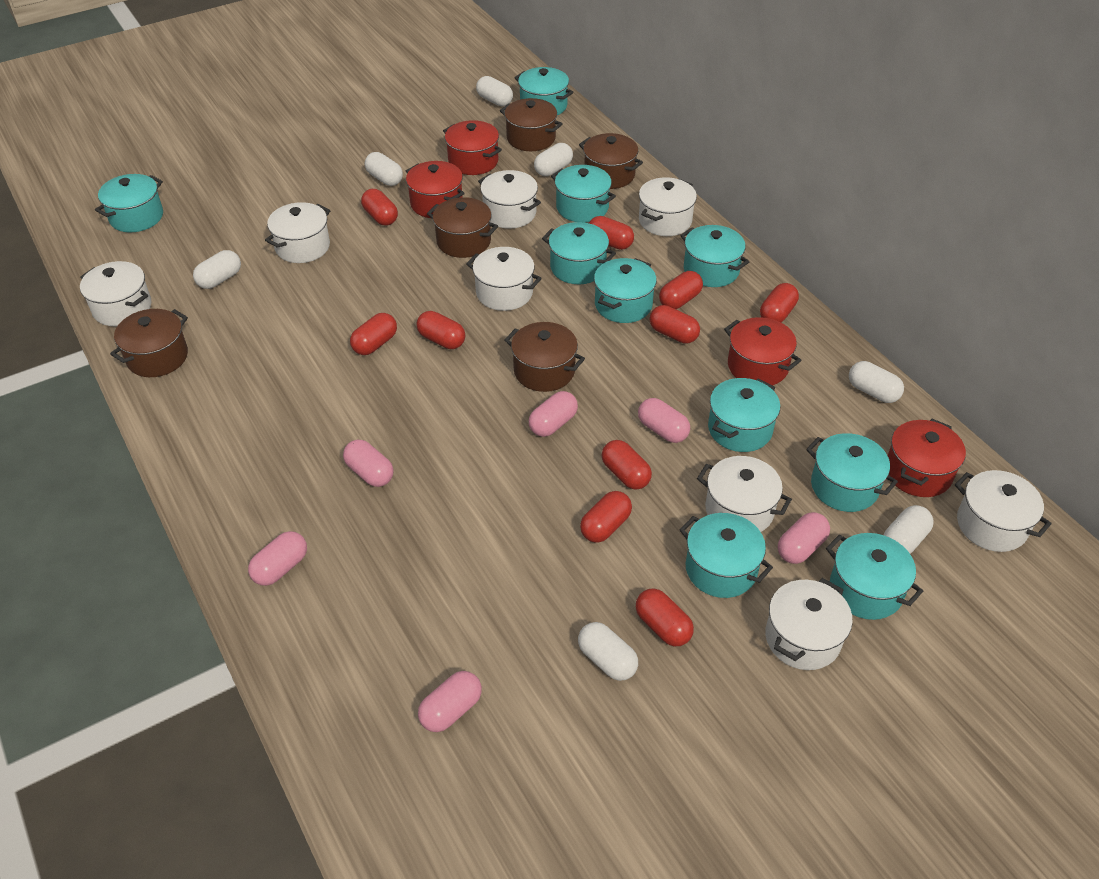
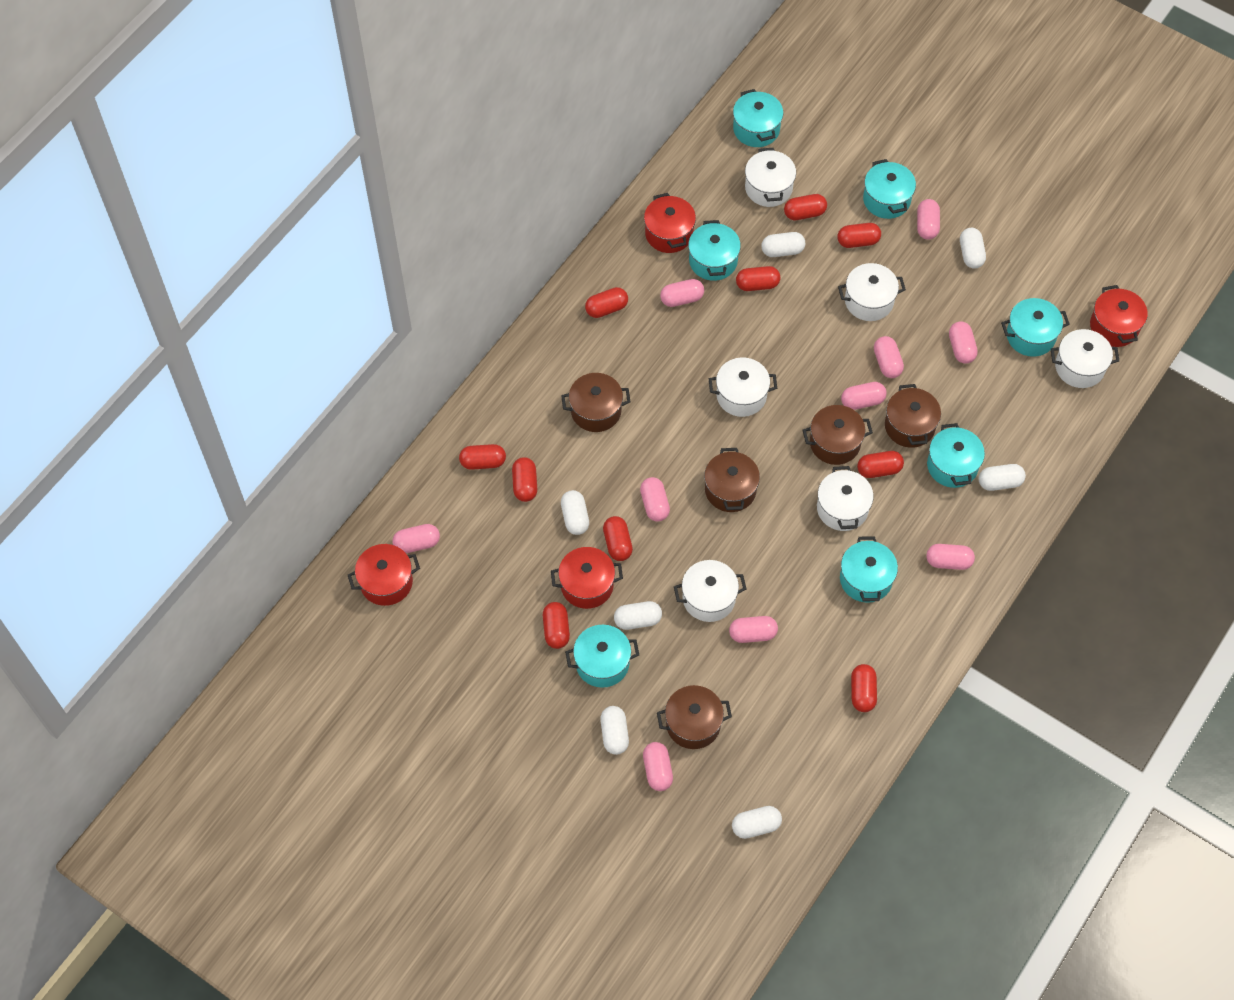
pink capsule: [248,531,307,586] [343,439,393,487] [418,671,482,732] [529,391,578,437] [638,398,690,443] [778,512,830,564] = 6 -> [392,524,440,553] [640,477,670,522] [643,742,673,791] [660,279,704,307] [729,616,778,643] [841,382,887,410] [874,336,904,378] [917,199,940,240] [926,544,975,570] [949,321,978,364] = 10
turquoise pot: [95,174,163,232] [514,67,573,115] [542,222,616,284] [551,165,616,223] [594,258,657,323] [679,513,773,598] [680,225,749,287] [708,378,780,452] [806,433,898,512] [826,533,923,620] = 10 -> [565,625,639,688] [688,220,741,281] [733,89,783,147] [840,537,898,603] [863,159,916,219] [927,423,985,488] [1001,298,1070,357] = 7
white pot: [80,261,152,326] [265,202,331,263] [466,247,542,311] [478,170,541,229] [639,177,697,236] [697,456,792,532] [765,578,853,670] [955,470,1051,552] = 8 -> [674,560,746,622] [709,358,777,417] [745,148,796,207] [817,466,874,531] [838,263,906,321] [1051,329,1119,388] = 6

